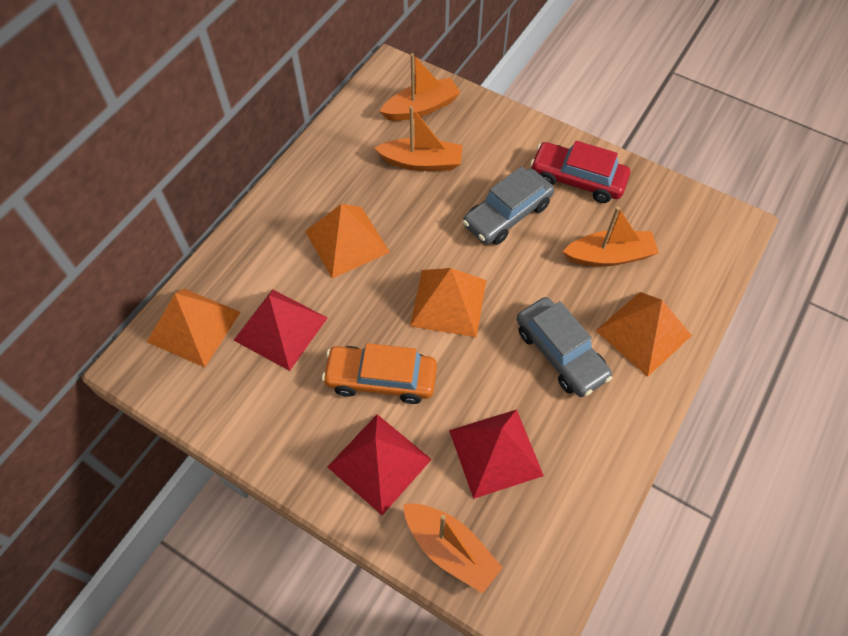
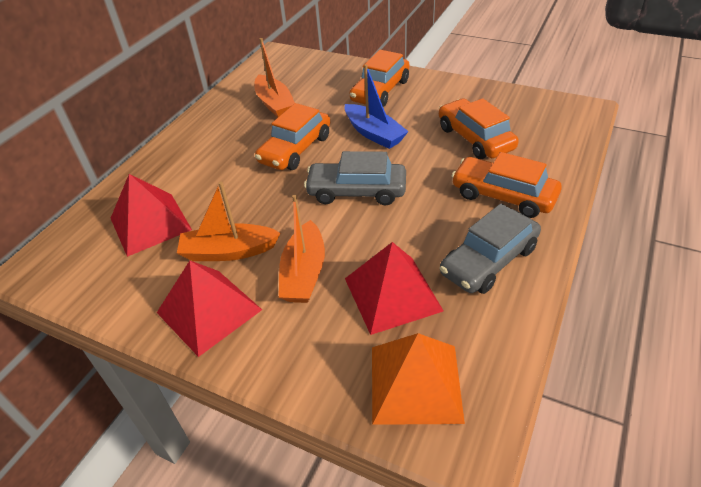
blue boat: none = 0 -> [345,64,409,149] = 1
orange boat: [374,106,462,171] [379,53,461,121] [403,504,503,594] [562,207,659,267] = 4 -> [177,181,281,261] [254,38,295,117] [279,195,325,303] = 3
orange car: [322,343,437,404] = 1 -> [255,103,330,170] [349,50,410,107] [439,98,519,159] [452,152,562,218] = 4
orange pyramid: [147,289,241,367] [305,204,390,278] [410,268,486,337] [596,292,692,377] = 4 -> [372,333,465,425] = 1
red car: [530,141,630,203] = 1 -> none = 0

